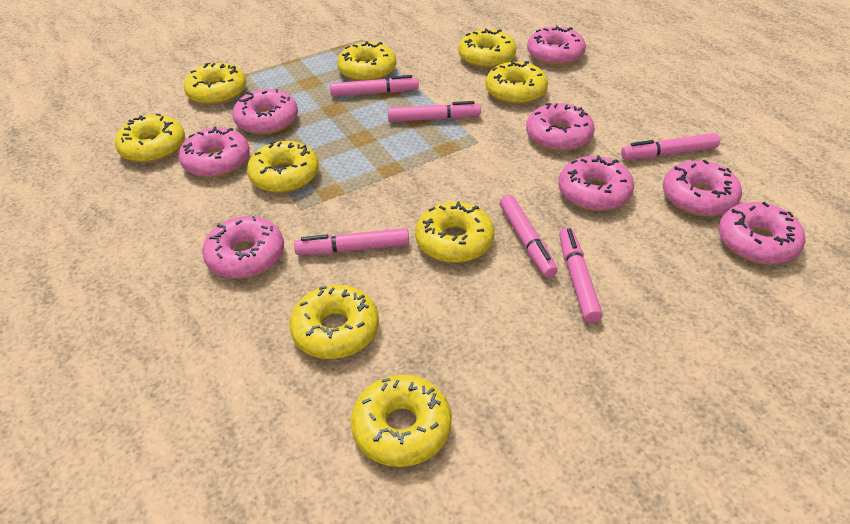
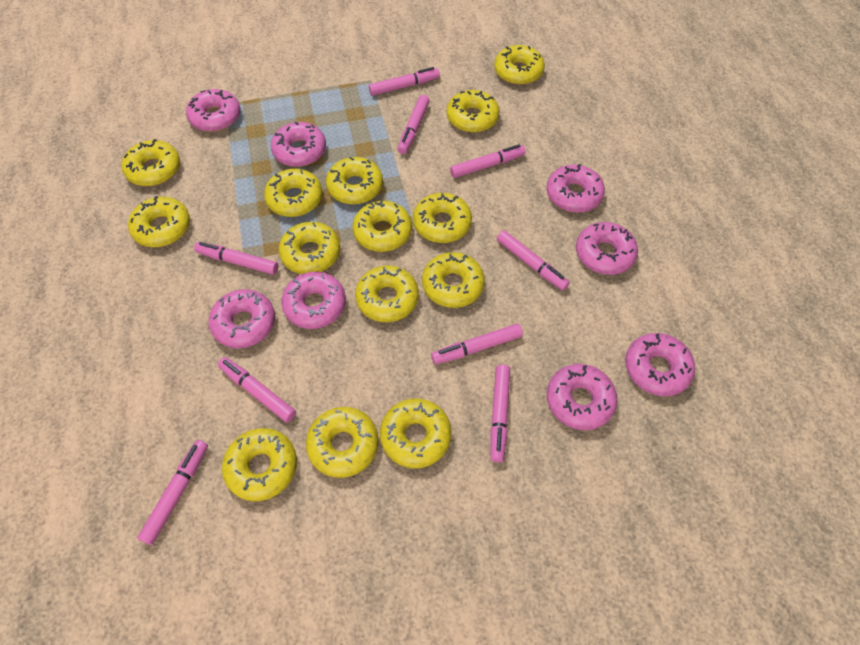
pink marker: [294,228,409,255] [330,75,419,97] [388,101,481,122] [500,195,558,278] [559,228,603,323] [621,133,720,160] = 6 -> [137,440,208,545] [194,242,278,275] [218,357,296,422] [369,67,440,96] [398,95,430,154] [431,324,523,364] [450,144,526,178] [490,365,510,462] [497,230,570,290] = 9
yellow donut: [115,113,185,163] [184,63,246,105] [247,141,319,193] [289,285,379,359] [337,41,396,81] [351,375,452,467] [415,201,494,263] [458,28,516,69] [486,61,548,105] = 9 -> [122,139,180,186] [128,196,190,247] [222,428,297,501] [264,169,323,217] [279,222,340,274] [306,407,379,478] [326,157,383,205] [352,201,412,252] [355,266,419,322] [380,398,452,469] [413,193,472,243] [422,252,485,308] [447,90,500,133] [494,45,545,85] = 14

